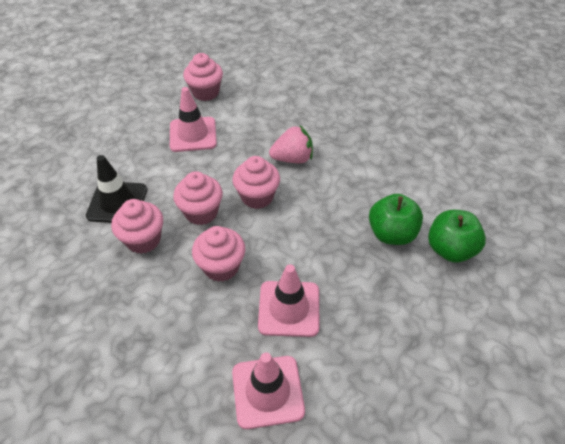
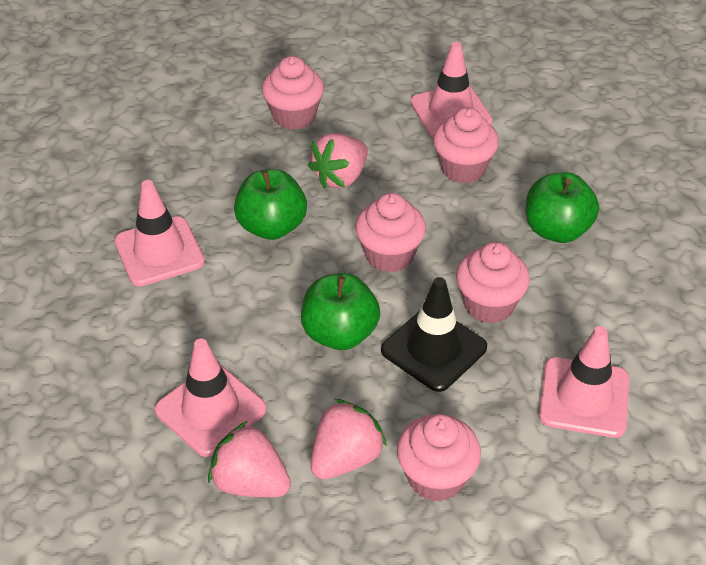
green apple: [369,194,423,245] [428,210,486,263] = 2 -> [234,169,307,240] [301,273,380,350] [526,172,599,243] = 3
pink strawberry: [269,125,313,163] = 1 -> [208,421,291,497] [308,133,368,189] [311,399,387,479] = 3
pink traffic cone: [170,87,217,152] [232,352,305,429] [258,264,320,337] = 3 -> [114,180,205,286] [155,338,267,457] [410,42,493,137] [539,326,630,438] = 4

